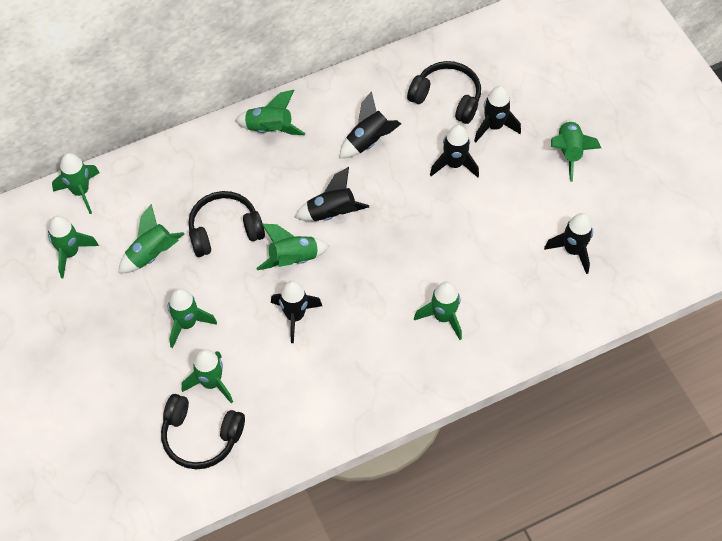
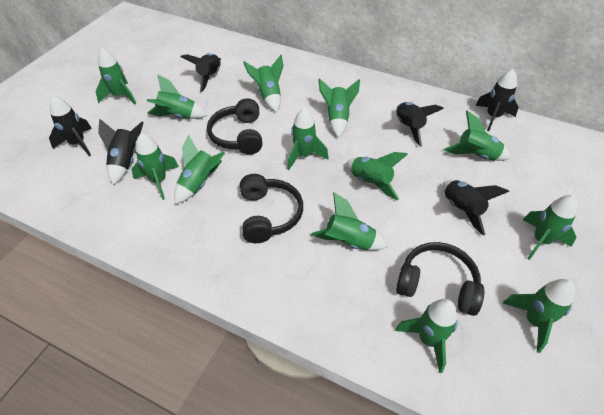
green rocket: [48,216,99,278] [52,153,100,214] [118,204,184,273] [168,288,217,348] [182,349,233,404] [235,90,305,135] [256,224,329,270] [414,282,462,340] [551,119,601,182] = 9 -> [96,48,136,104] [132,133,179,200] [147,75,208,119] [174,134,225,204] [243,55,284,112] [287,108,328,170] [311,192,388,250] [318,78,360,138] [346,152,408,200] [395,299,457,373] [444,111,511,161] [503,279,575,353] [523,195,578,260] = 13

